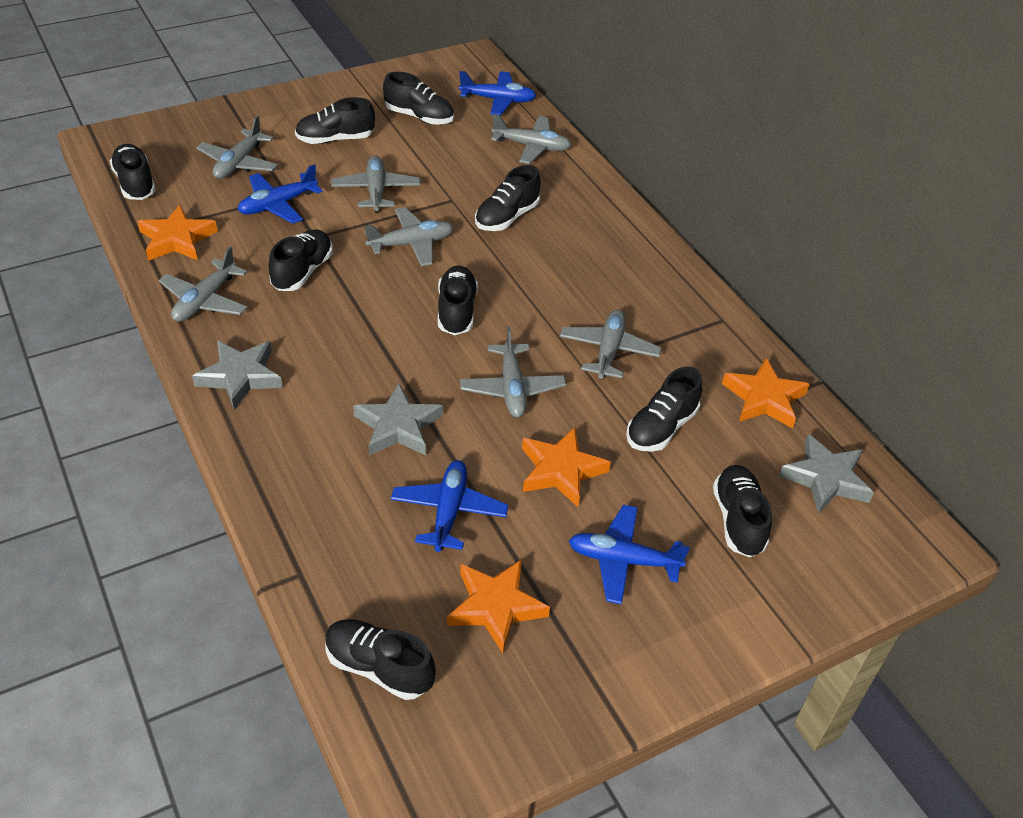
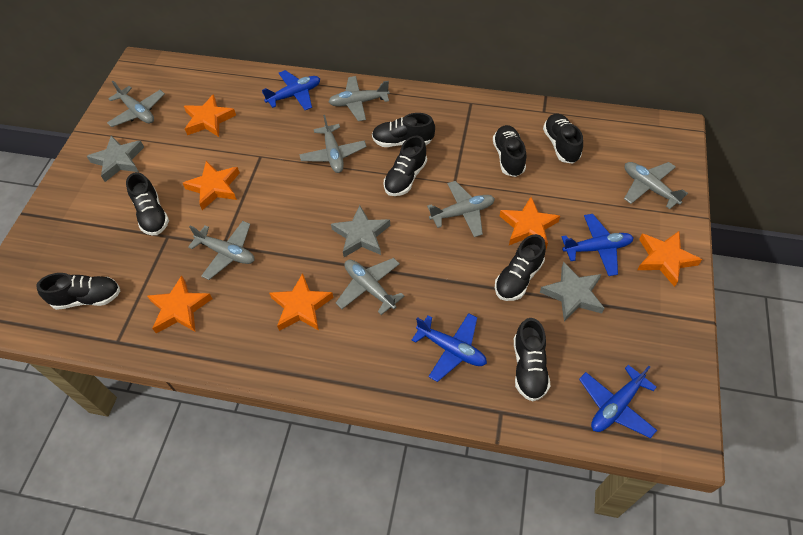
black shoe: [110,144,156,200] [269,229,333,291] [295,97,375,144] [325,619,436,700] [383,72,454,125] [438,266,478,335] [475,165,541,231] [626,367,703,452] [713,465,772,557] = 9 -> [36,273,120,310] [126,172,169,235] [372,113,435,147] [384,135,427,196] [493,125,526,177] [495,234,546,301] [514,318,550,401] [543,114,583,164] = 8
orange star: [137,205,218,261] [447,559,550,653] [522,427,611,507] [722,358,810,429] = 4 -> [147,275,212,333] [183,161,240,210] [184,94,236,137] [269,273,334,331] [500,197,560,249] [638,231,702,287] = 6

